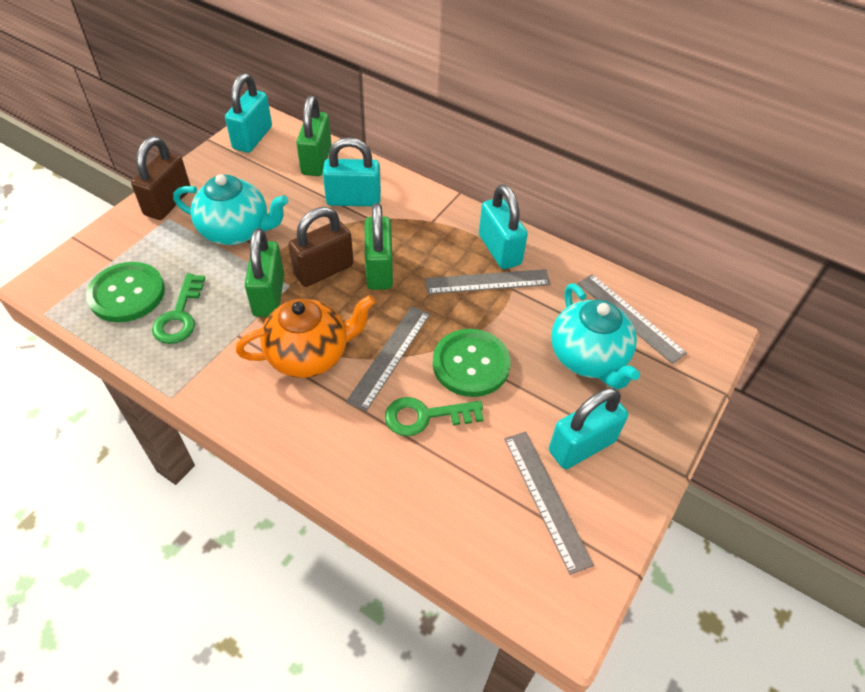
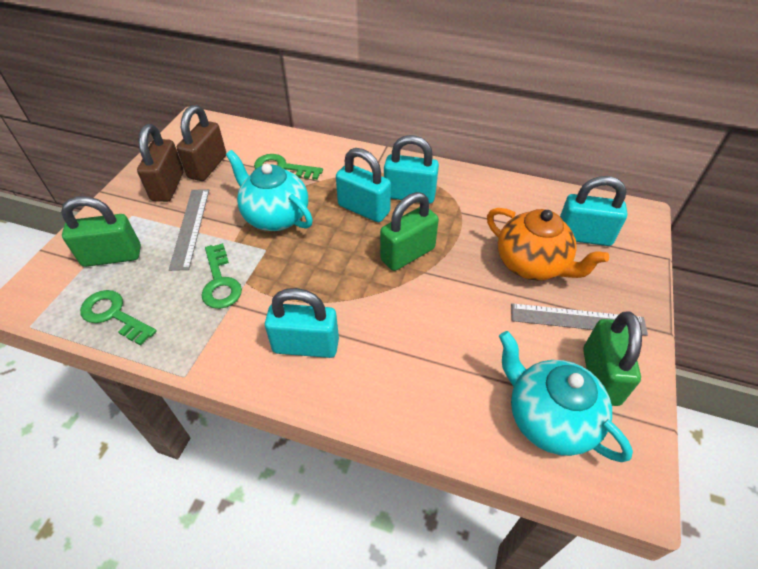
green button: [86,262,165,322] [433,329,511,397] = 2 -> none = 0
green key: [152,273,205,344] [385,397,484,436] = 2 -> [80,290,157,346] [201,243,242,309] [254,154,323,180] = 3
grey ruler: [346,306,430,412] [425,269,551,294] [504,431,594,575] [578,274,687,364] = 4 -> [169,189,209,271] [511,303,648,336] = 2

